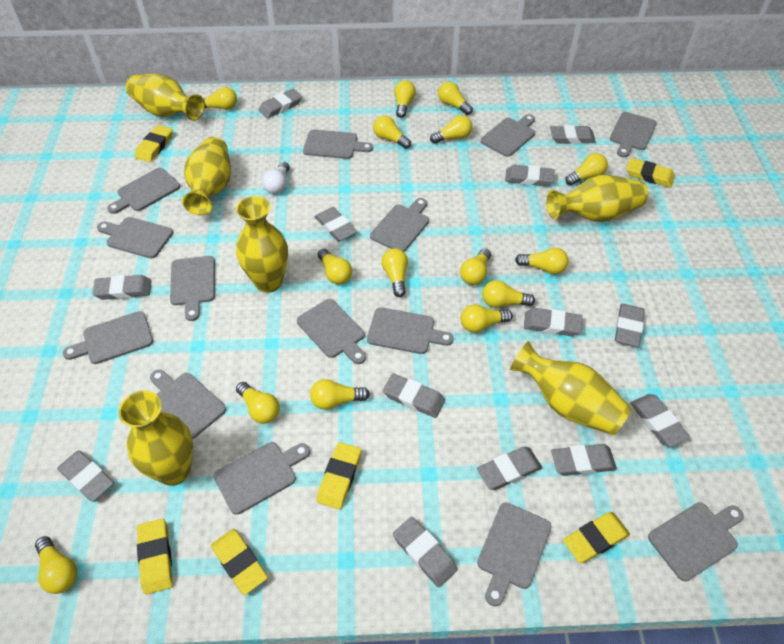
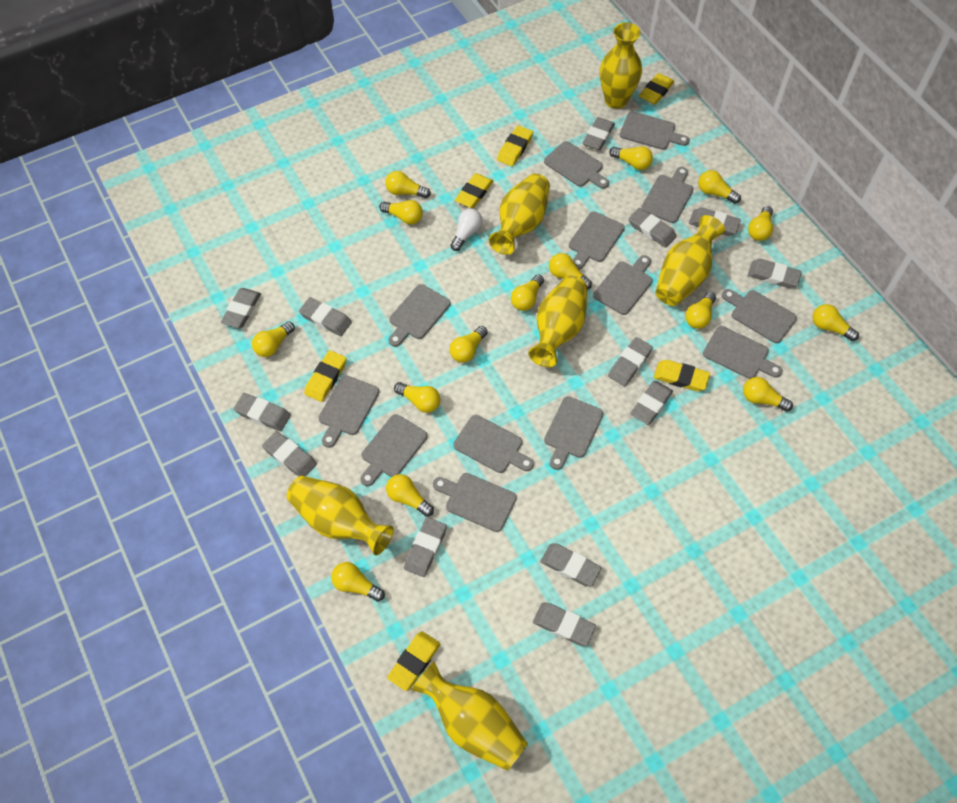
grey cutting board: [63,311,153,364] [97,217,173,259] [107,168,180,214] [150,370,226,439] [170,256,215,321] [214,442,310,515] [297,299,366,364] [303,129,373,159] [367,307,454,354] [370,198,429,252] [477,502,552,606] [481,114,535,157] [610,112,657,157] [648,502,744,581] = 14 -> [318,375,379,448] [360,414,428,486] [389,284,451,347] [433,473,517,532] [453,415,534,473] [544,141,609,189] [544,396,604,470] [569,211,625,270] [593,255,653,315] [620,111,690,150] [641,167,693,223] [703,326,782,379] [722,289,797,343] = 13

